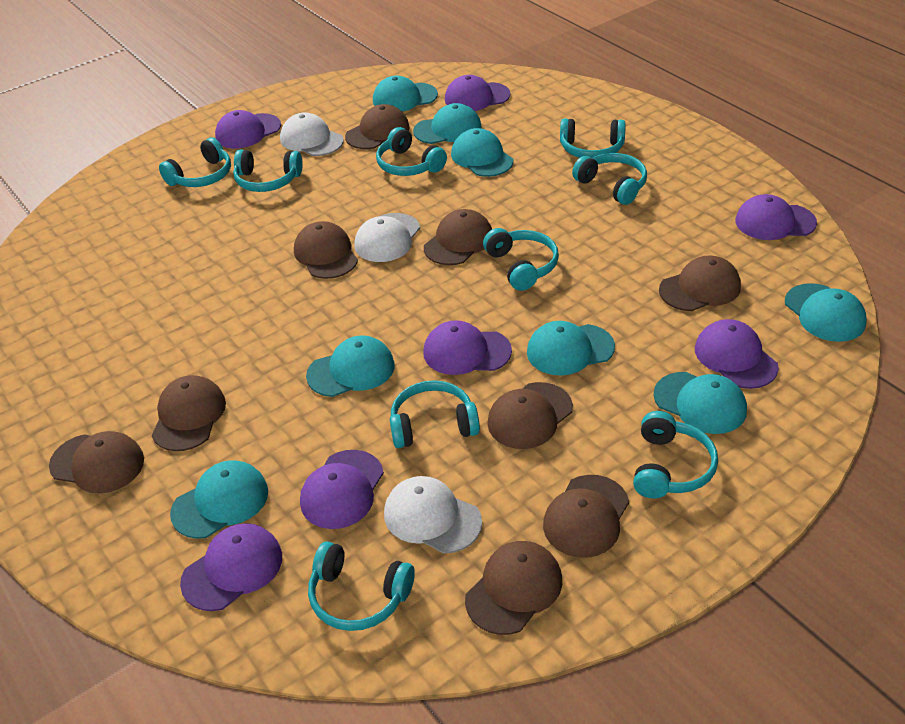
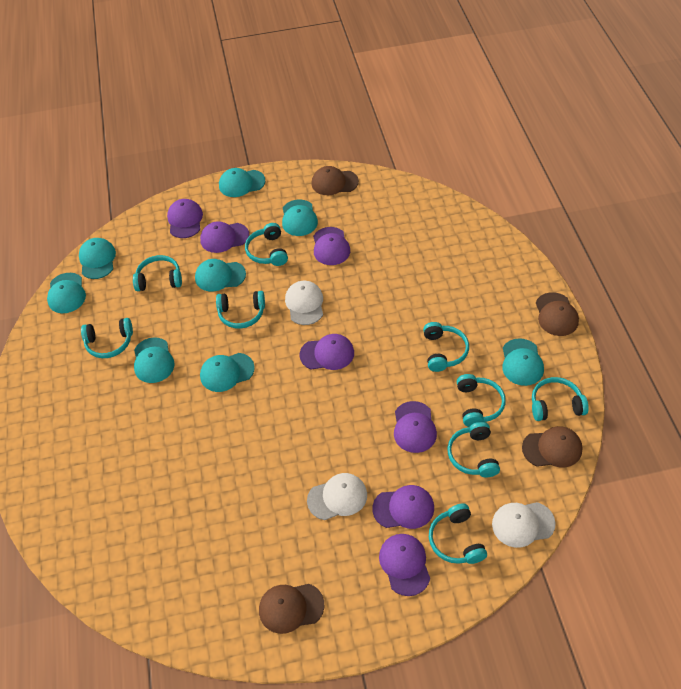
brown cap: [49,431,144,494] [152,375,226,451] [294,221,358,279] [345,104,410,149] [424,209,492,265] [465,541,562,635] [487,382,573,449] [543,475,629,558] [659,256,741,311] = 9 -> [259,584,324,634] [311,166,359,195] [522,426,582,468] [536,292,579,336] = 4

